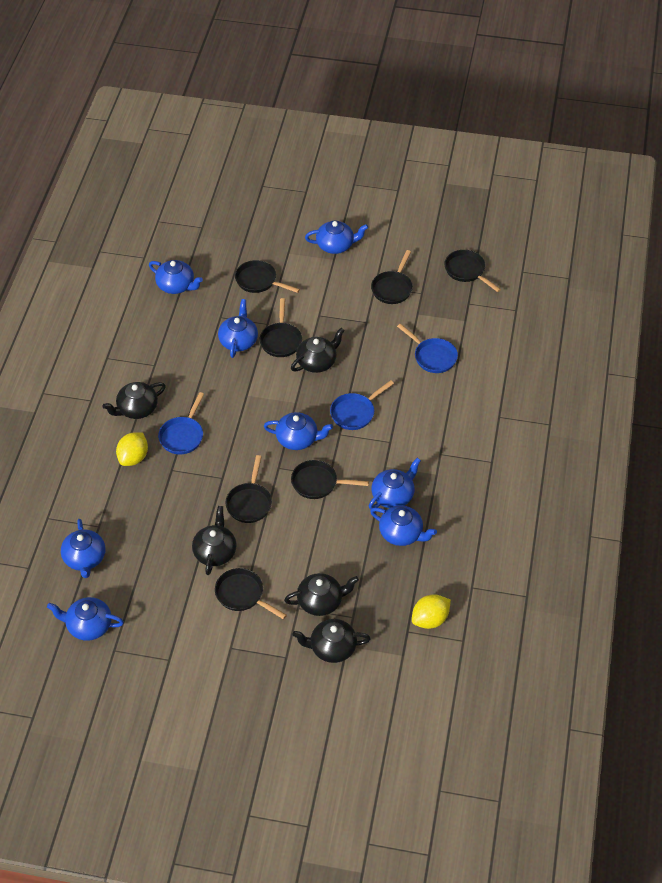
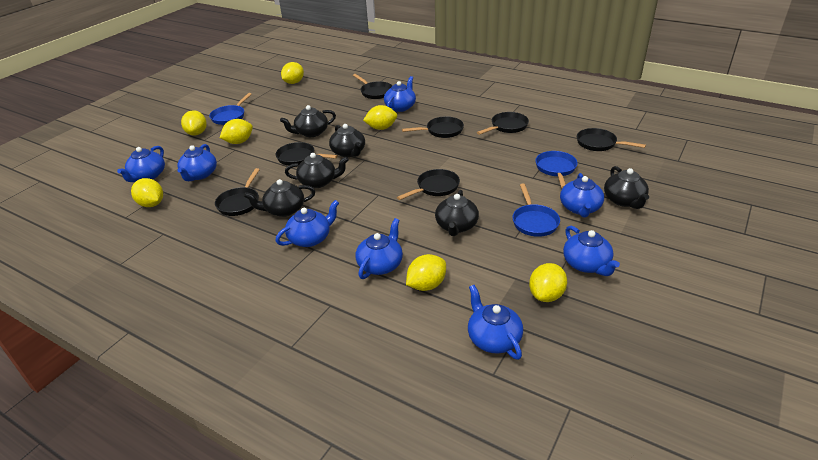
black teapot: [102,382,166,419] [192,506,237,575] [284,573,359,616] [291,328,345,373] [293,619,371,663] = 5 -> [244,179,315,217] [280,105,336,137] [285,153,349,188] [329,124,365,157] [435,190,479,236] [604,166,649,209] = 6
yellow lemon: [116,432,148,466] [412,594,451,629] = 2 -> [131,178,163,207] [181,110,207,135] [220,119,253,144] [281,62,304,84] [363,105,397,130] [406,254,446,291] [529,263,567,302] = 7

